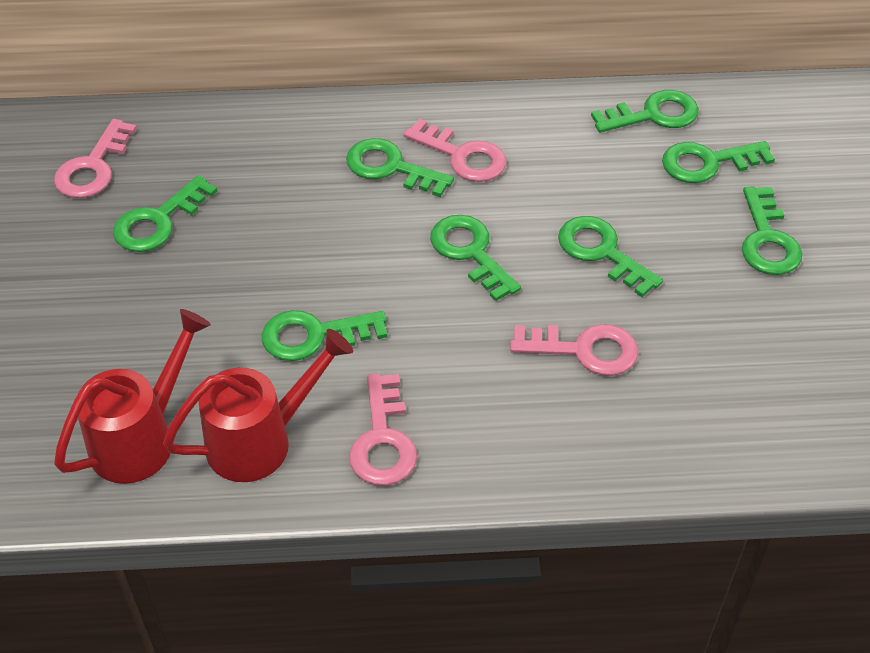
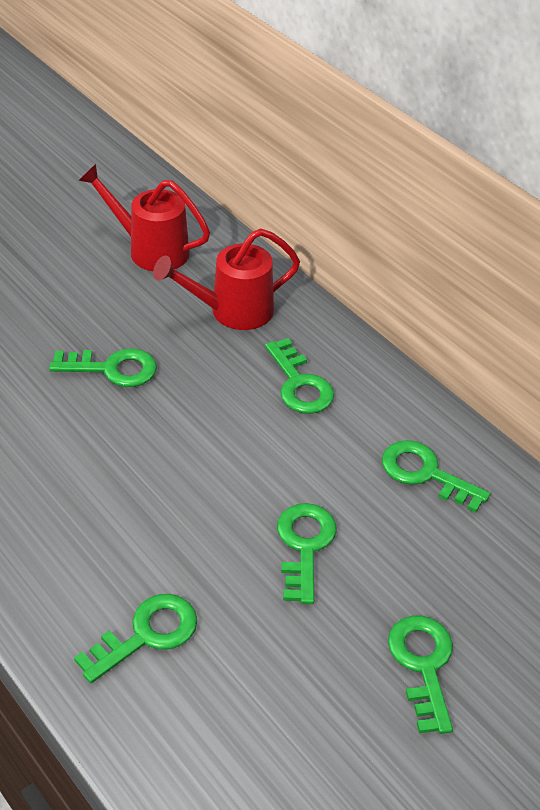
green key: [113,175,217,252] [262,310,387,361] [346,138,454,197] [430,215,521,301] [558,216,663,297] [591,90,699,133] [662,141,775,183] [742,186,802,275] = 8 -> [49,348,157,387] [74,594,197,683] [265,338,334,414] [277,503,337,604] [382,440,490,513] [388,615,453,734] = 6
pink key: [54,119,137,198] [349,373,417,486] [404,119,507,182] [510,324,638,376] = 4 -> none = 0

